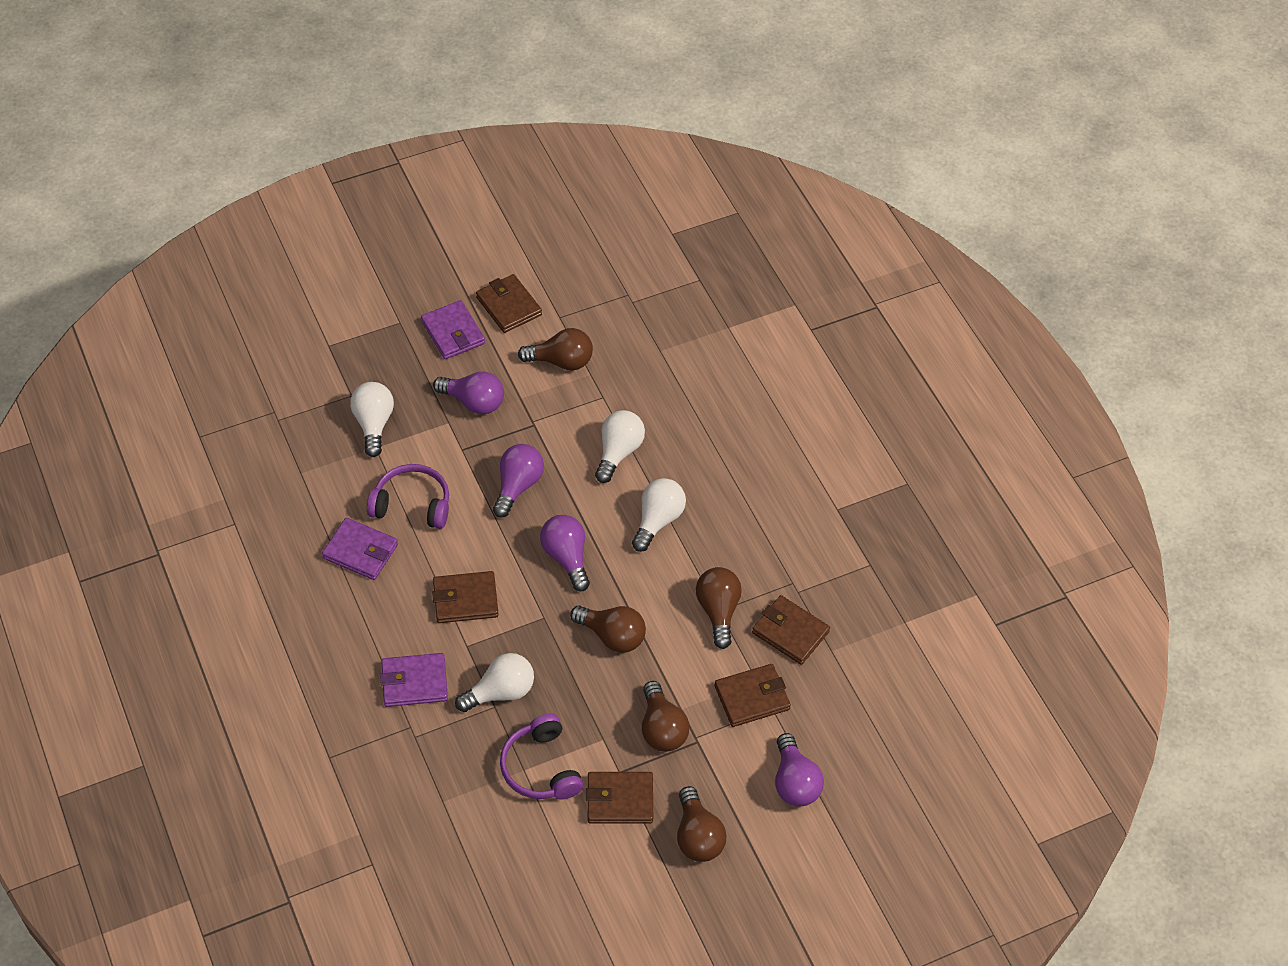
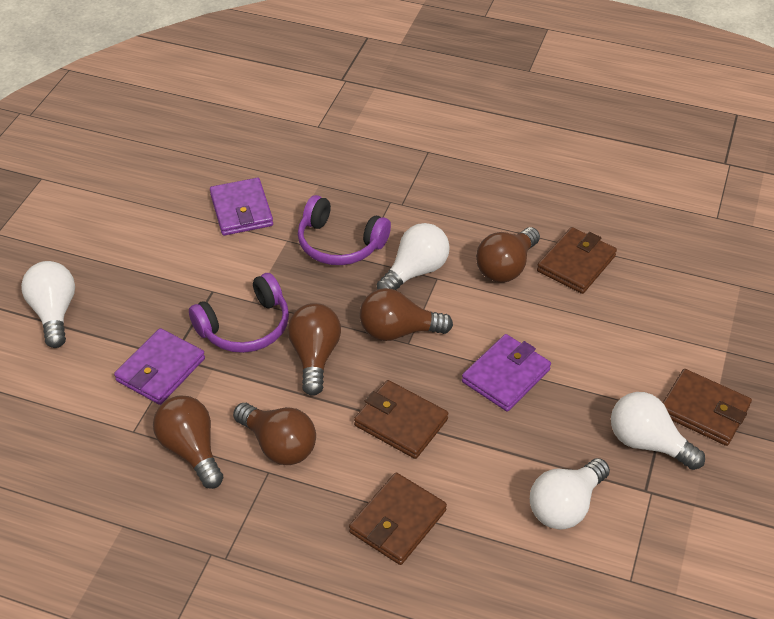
brown wallet: [432,571,499,623] [476,274,542,333] [586,772,653,824] [714,664,791,727] [752,595,830,665] = 5 -> [349,473,447,565] [354,380,448,459] [537,227,617,294] [663,369,752,446] = 4
purple light bulb: [433,371,504,415] [493,444,544,518] [540,515,590,591] [775,733,824,807] = 4 -> none = 0

